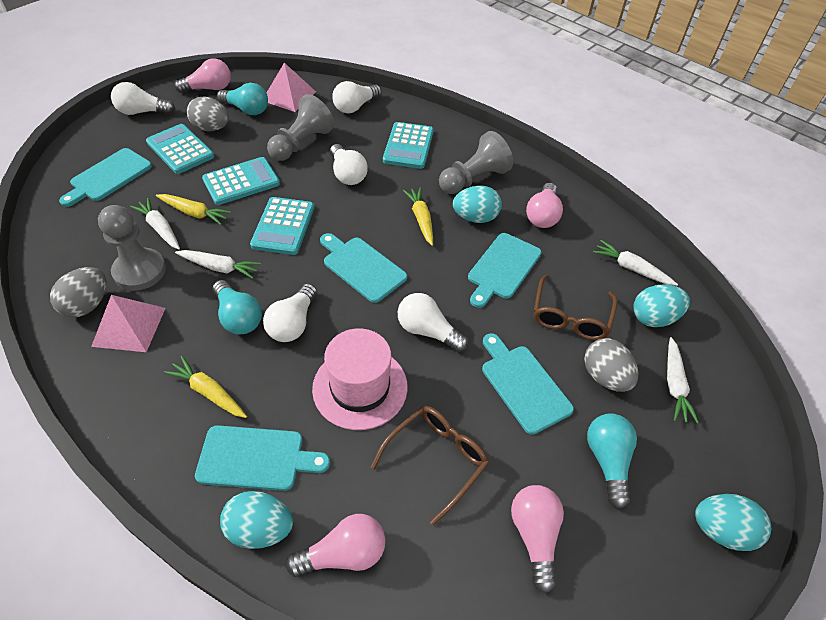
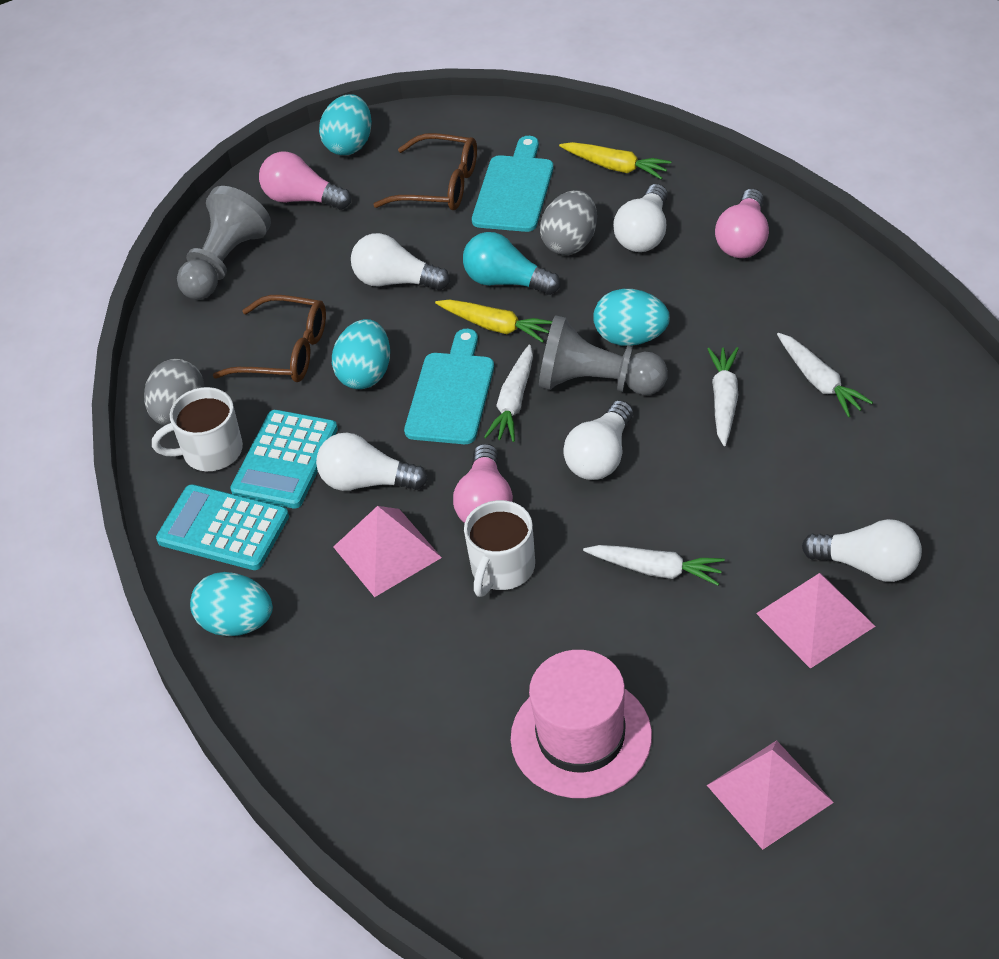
grey egg: [50,267,106,317] [187,96,229,131] [584,338,638,392] = 3 -> [144,359,205,425] [540,190,597,255] = 2
grey pawn: [98,205,166,291] [267,94,335,161] [439,131,513,194] = 3 -> [177,186,271,300] [539,315,668,395] = 2
pink light bulb: [174,59,231,93] [286,514,385,577] [511,485,564,593] [526,183,563,228] = 4 -> [259,152,351,210] [453,443,513,523] [715,189,769,258] = 3
pink pyramid: [91,295,166,352] [266,63,316,112] = 2 -> [333,506,442,597] [707,740,834,850] [756,573,875,669] = 3
turquoise calculator: [146,124,214,174] [202,157,280,205] [250,197,314,255] [383,122,434,169] = 4 -> [156,484,289,570] [230,410,338,509] = 2
turquoise cutting board: [59,148,152,207] [195,425,330,491] [320,233,407,303] [468,233,542,308] [482,333,574,435] = 5 -> [404,329,494,444] [472,136,553,232] = 2
turquoise light bulb: [213,280,262,334] [217,83,268,115] [587,413,637,509] = 3 -> [463,232,560,295] = 1
white mug: none = 0 -> [152,387,243,471] [464,500,535,597] = 2
yellow carrot: [156,194,231,225] [164,356,247,418] [403,187,433,246] = 3 -> [435,299,552,343] [559,142,672,180] = 2

